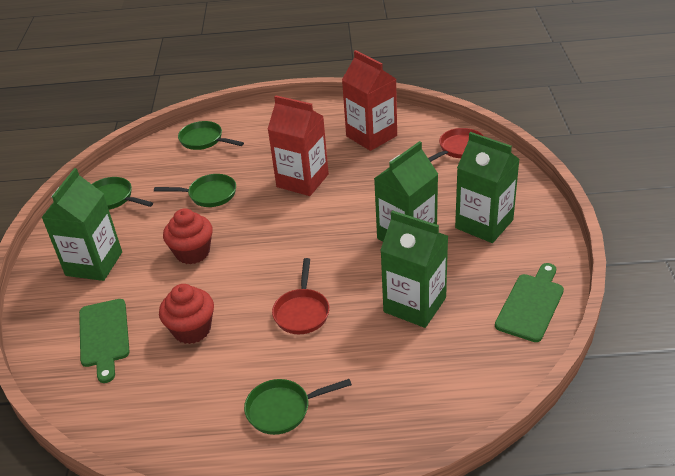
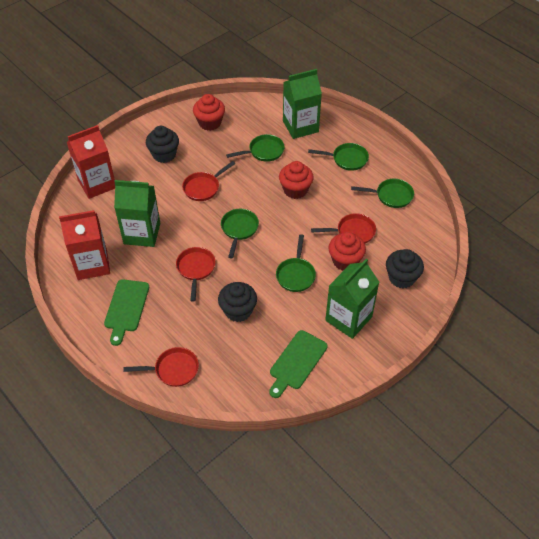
black cupcake: none = 0 -> [146,126,179,163] [218,282,257,322] [386,249,424,288] = 3
green carton: [41,168,122,281] [374,141,438,242] [380,210,448,328] [455,132,520,243] = 4 -> [114,180,160,247] [283,69,322,139] [325,259,379,339] = 3
green pan: [92,177,153,210] [154,174,236,207] [178,121,244,150] [244,379,352,435] = 4 -> [221,209,259,259] [226,134,285,162] [276,234,316,292] [308,143,369,171] [351,179,414,208] = 5
red cupcake: [159,284,214,344] [163,208,213,264] = 2 -> [193,94,225,131] [279,161,314,199] [328,232,366,271] = 3
red pan: [272,258,330,334] [428,128,484,162] = 2 -> [124,347,199,387] [176,247,216,302] [182,161,235,201] [311,213,376,244] = 4

